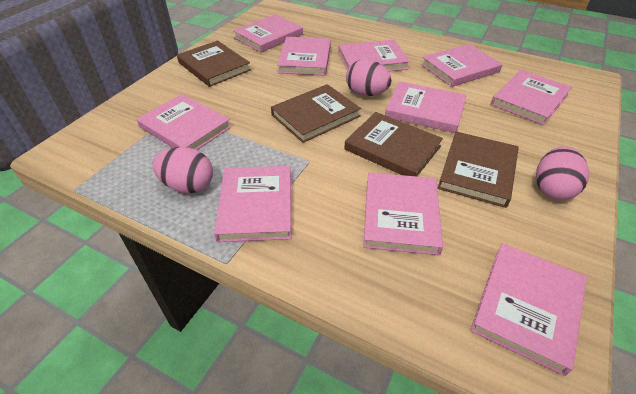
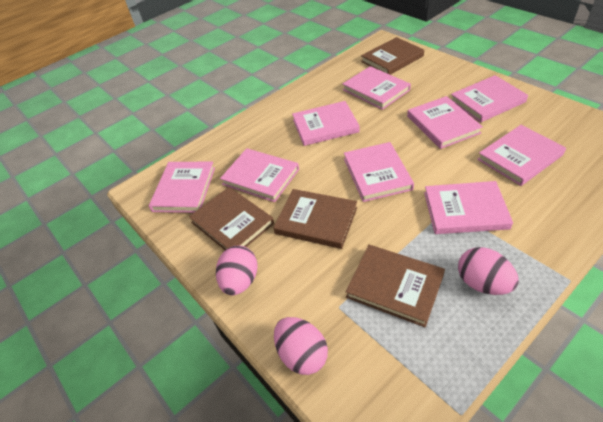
pink book: [137,94,231,150] [214,166,291,242] [233,14,303,53] [277,37,331,76] [338,40,410,72] [363,173,443,255] [385,81,467,133] [421,44,503,87] [471,243,587,376] [491,70,572,125] = 10 -> [149,162,215,213] [220,148,299,202] [292,101,360,146] [343,66,411,110] [344,142,414,202] [407,96,483,149] [424,181,513,234] [451,75,528,122] [477,125,566,186] = 9

